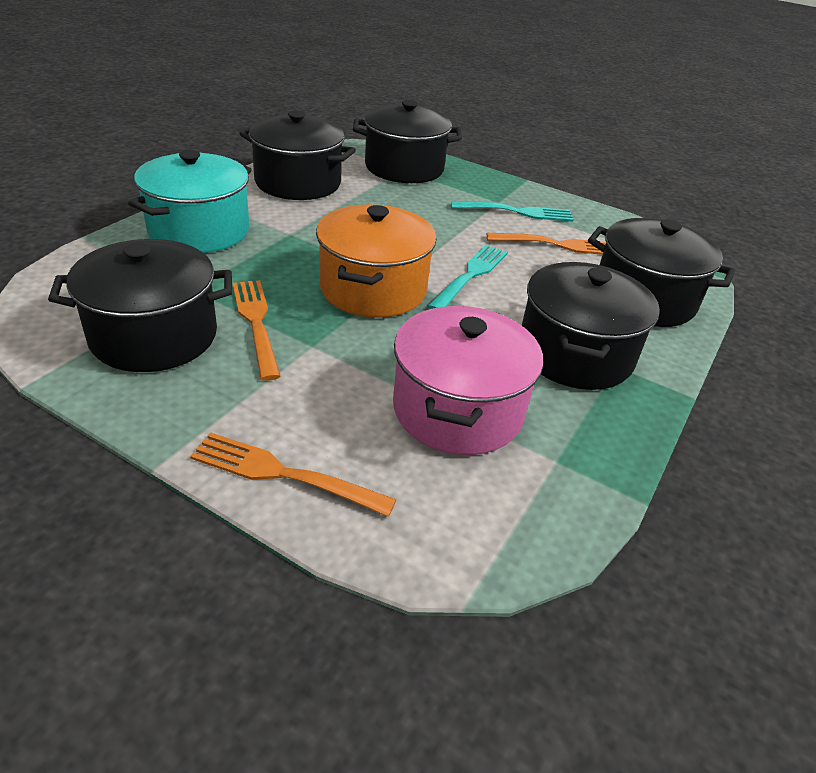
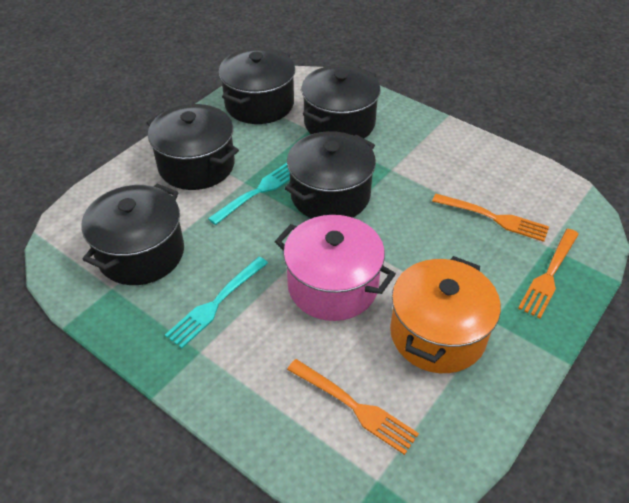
turquoise pot: [128,150,252,253] = 1 -> none = 0

